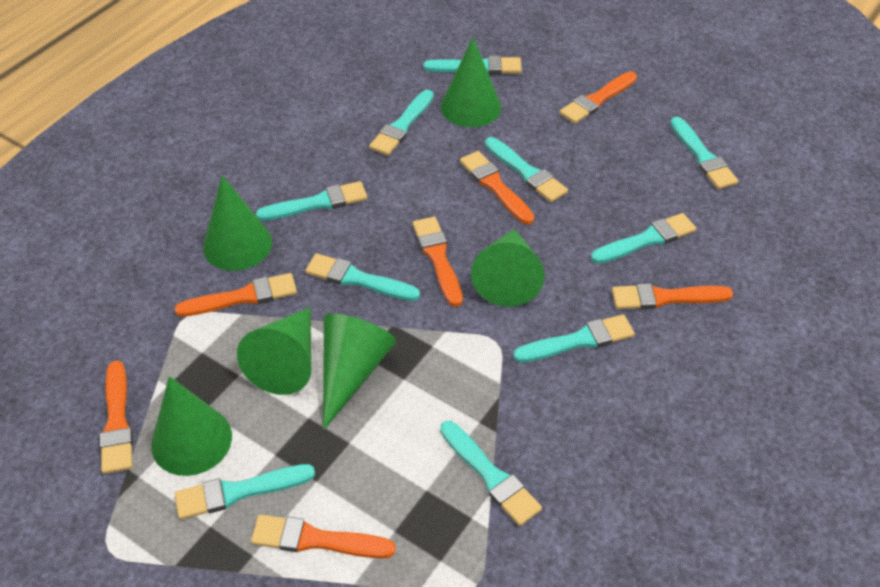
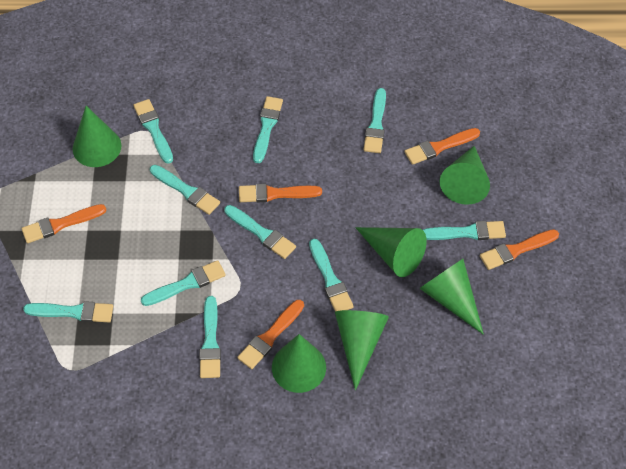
orange brush: [100,361,133,474] [175,273,297,317] [251,515,396,559] [413,217,463,307] [460,151,534,224] [559,71,637,124] [612,283,733,309] = 7 -> [22,204,106,243] [237,300,304,369] [239,184,322,203] [404,128,480,165] [480,229,559,270] = 5

